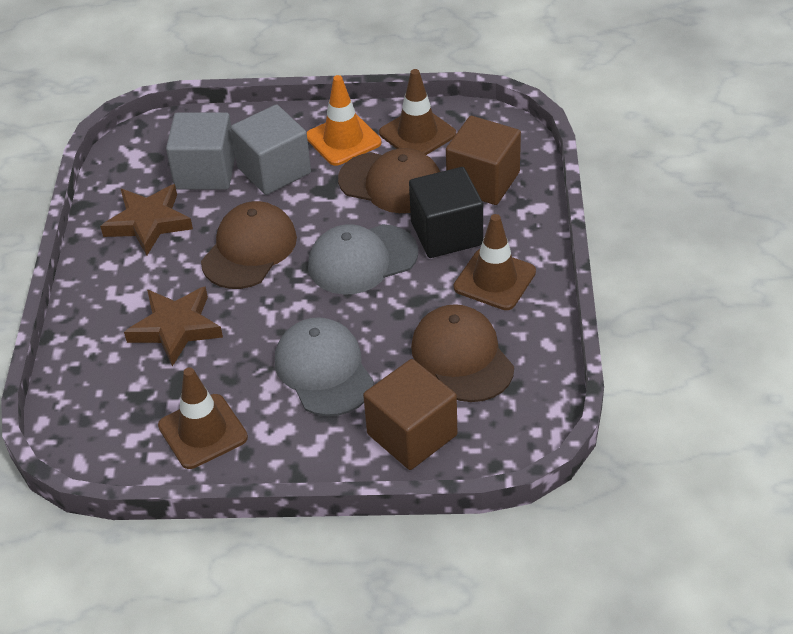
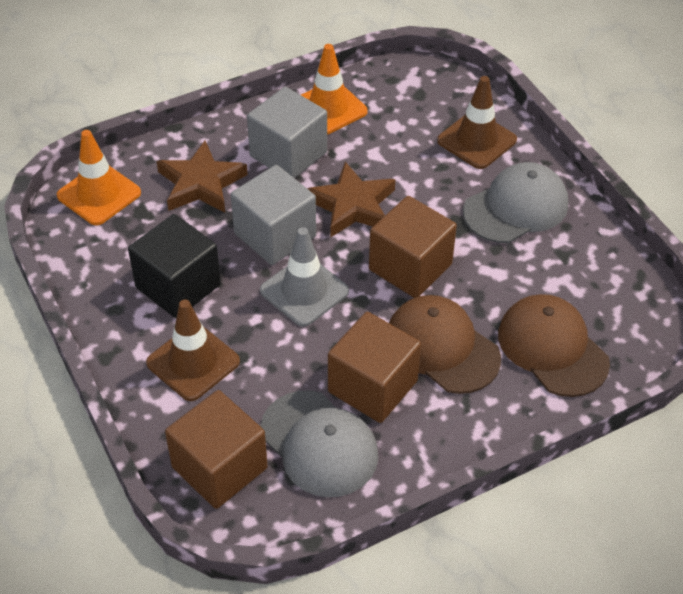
brown cap: [201,201,297,289] [338,148,440,213] [411,304,514,402] = 3 -> [389,295,501,394] [498,294,610,397] = 2
brown cube: [363,359,457,470] [446,116,521,205] = 2 -> [165,390,267,509] [328,312,421,423] [369,196,457,298] = 3
brown traffic cone: [158,367,248,469] [379,69,456,155] [454,214,536,310] = 3 -> [146,300,240,401] [437,76,517,169] = 2
grey traffic cone: none = 0 -> [260,227,349,327] = 1
orange traffic cone: [307,75,381,166] = 1 -> [57,130,141,225] [301,44,368,135] = 2

